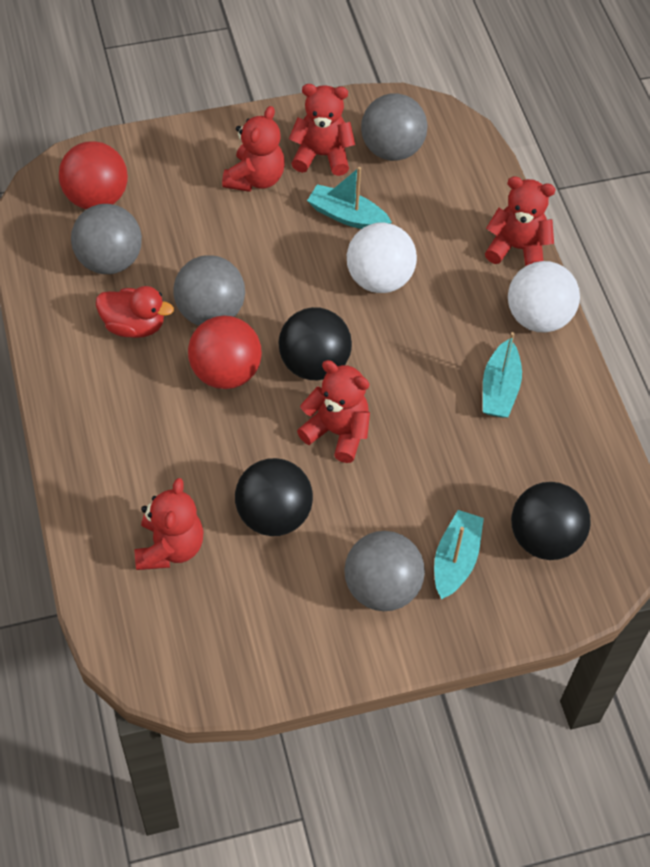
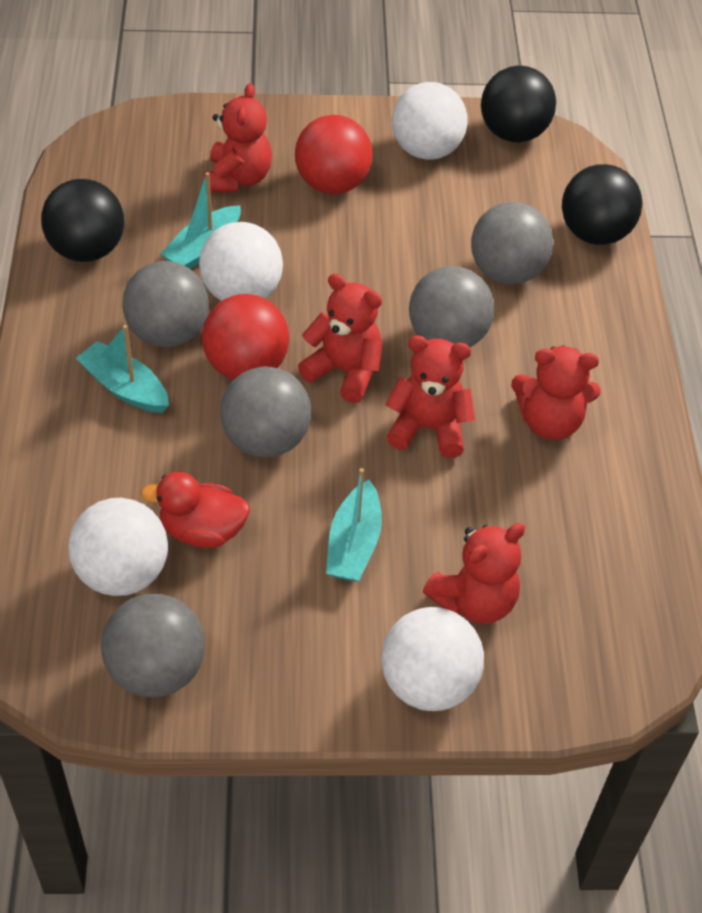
grey ball: [71,204,142,274] [173,255,245,325] [344,531,425,611] [361,94,427,161] = 4 -> [101,594,205,697] [122,261,209,347] [220,366,311,458] [409,266,494,347] [471,202,553,284] = 5
white ball: [347,223,417,293] [508,261,580,332] = 2 -> [68,498,168,596] [199,222,283,301] [381,607,484,711] [392,82,468,160] = 4

